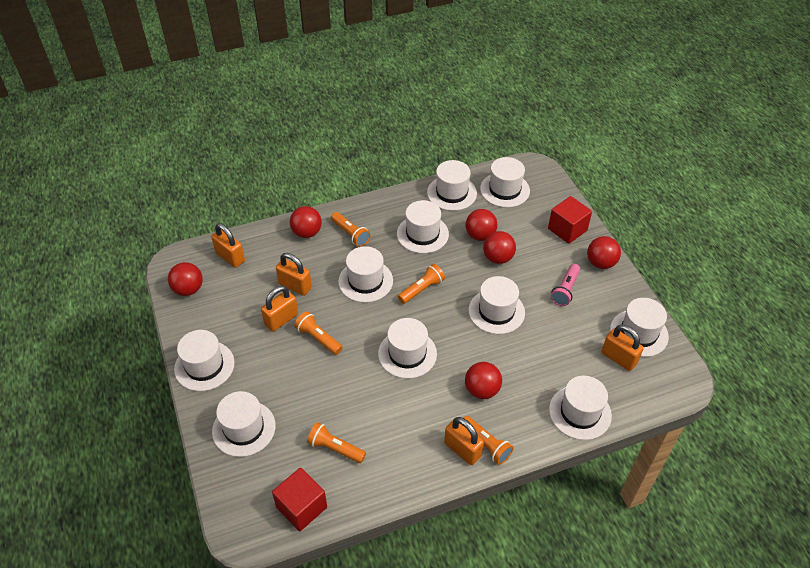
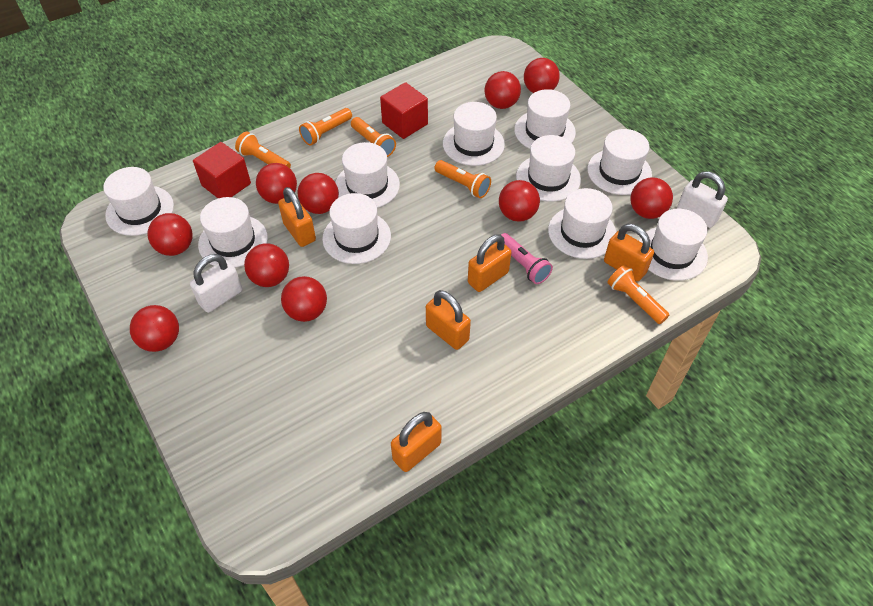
red ball: [168,262,203,296] [290,206,322,238] [465,362,502,399] [466,209,497,241] [483,231,516,264] [587,236,621,269] = 6 -> [130,305,179,352] [147,213,193,256] [244,243,289,287] [256,163,297,204] [281,276,327,322] [297,173,339,214] [484,71,521,109] [499,180,540,222] [524,58,560,93] [630,177,673,219] = 10
white padlock: none = 0 -> [190,254,243,313] [677,171,728,228] = 2

